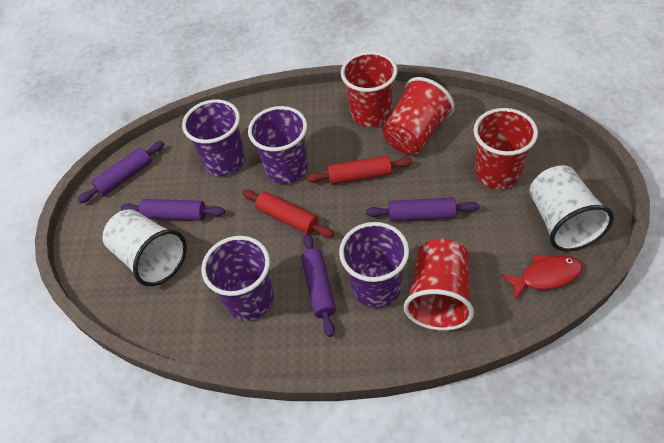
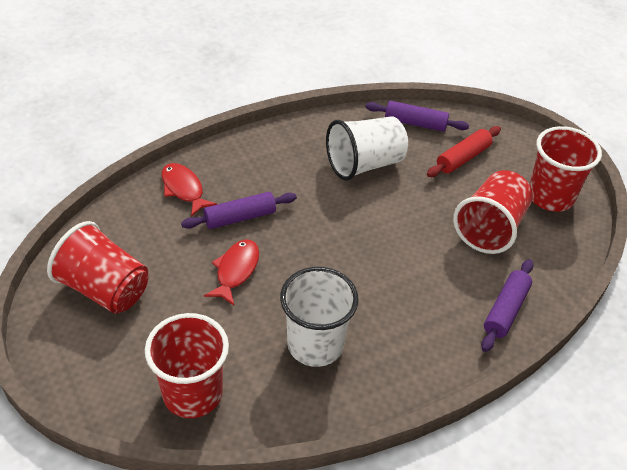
purple cup: [182,100,245,176] [201,236,274,320] [248,106,308,184] [339,222,409,308] = 4 -> none = 0
purple rolling pin: [77,141,164,203] [121,199,225,221] [301,234,336,337] [366,197,479,221] = 4 -> [181,192,297,229] [365,101,469,132] [481,259,533,352] = 3
red fish: [501,255,583,300] = 1 -> [162,163,217,217] [204,239,259,305] = 2
red rolling pin: [242,189,334,238] [307,155,412,185] = 2 -> [427,126,501,177] = 1

